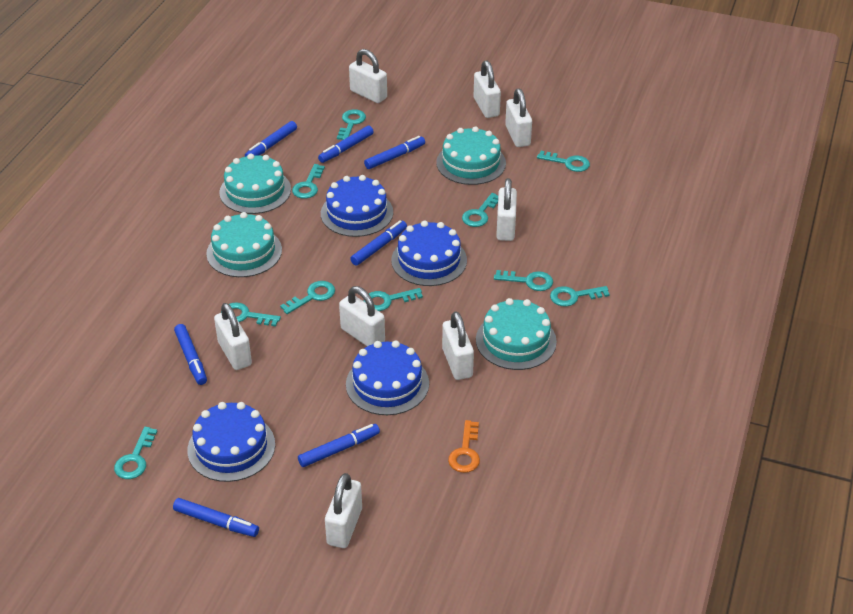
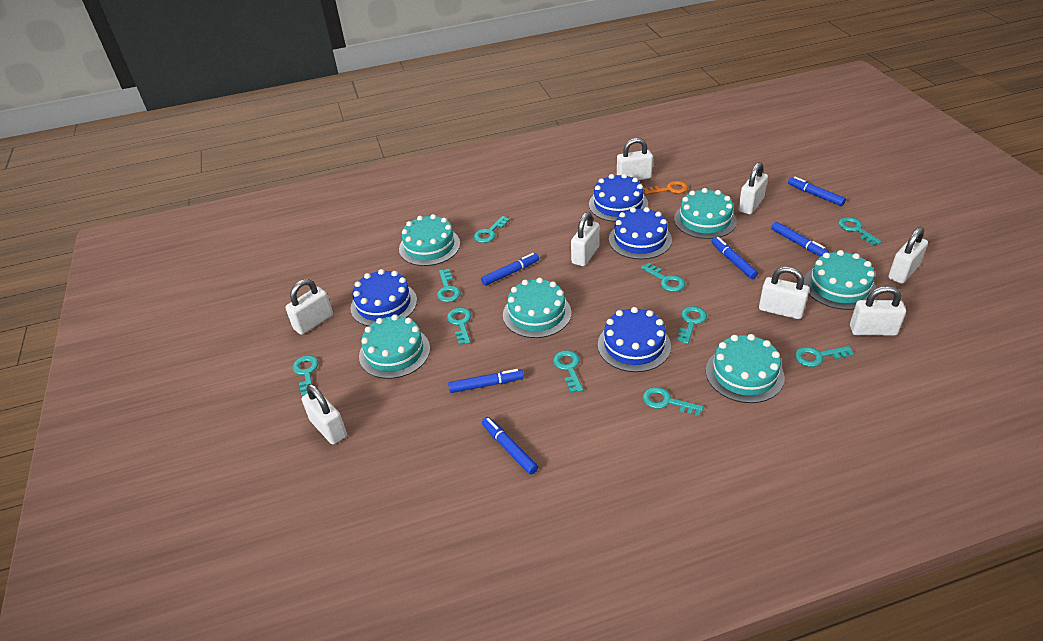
blue marker: [173,498,259,537] [174,324,207,385] [245,121,297,157] [298,424,380,467] [318,126,374,163] [350,220,407,266] [364,136,425,169] = 7 -> [448,369,524,393] [481,253,539,286] [482,417,538,474] [711,237,758,279] [771,222,829,257] [788,176,846,206] = 6
turquoise cake: [206,212,282,277] [219,154,291,214] [436,126,506,185] [476,298,557,370] = 4 -> [359,314,430,379] [399,214,460,266] [503,277,572,338] [674,188,737,239] [706,334,785,403] [804,250,876,310] = 6

